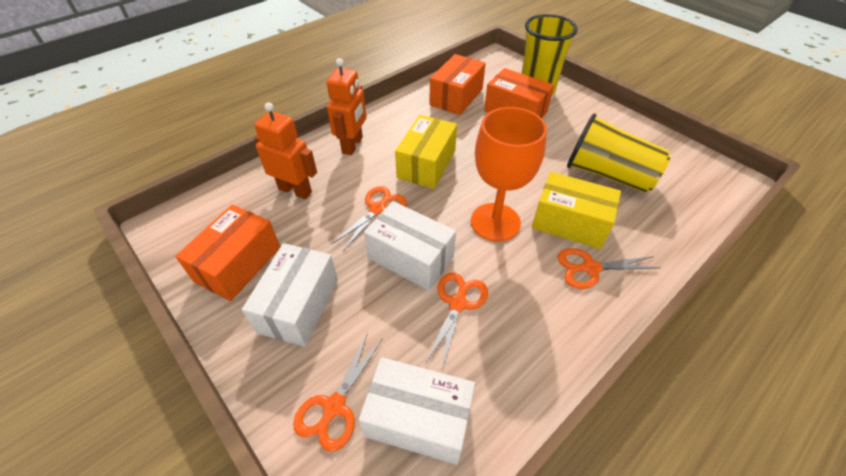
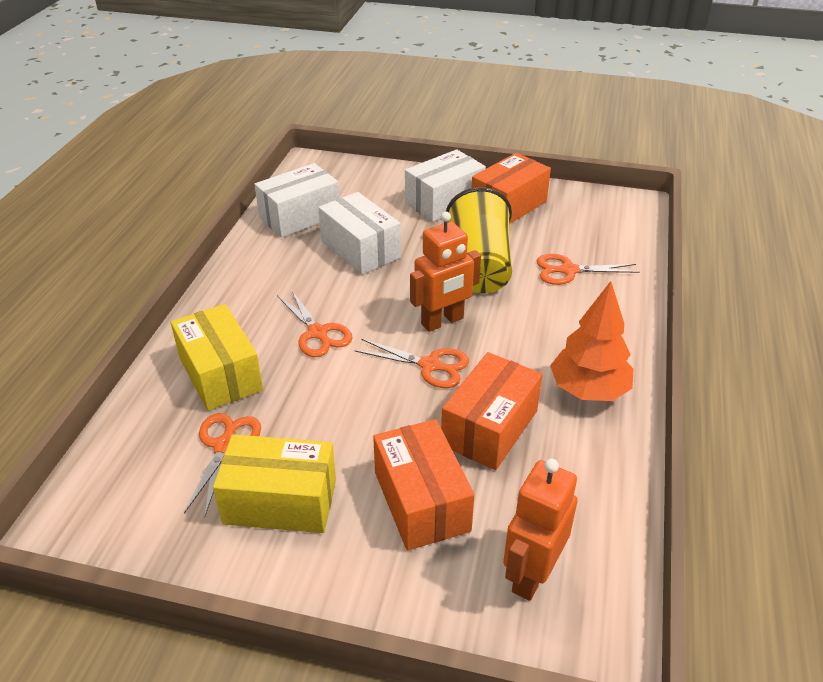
orange goblet: [471,107,547,242] = 1 -> none = 0
orange tree: none = 0 -> [550,281,634,401] = 1
yellow cup: [522,14,578,95] [567,113,671,193] = 2 -> [446,187,512,294] = 1

